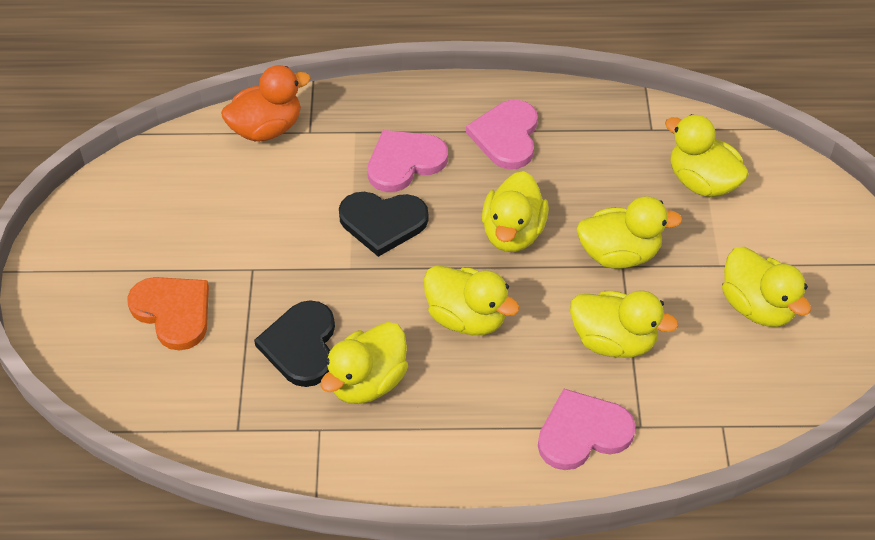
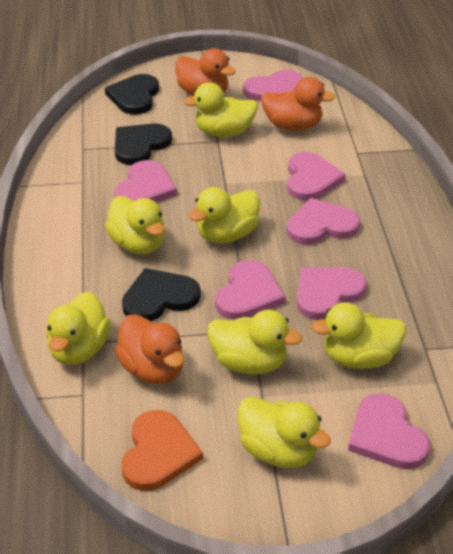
black heart: [254,300,335,387] [339,192,428,257] = 2 -> [105,74,159,115] [115,123,172,165] [122,268,201,321] = 3
orange duck: [221,65,311,141] = 1 -> [115,314,184,384] [175,48,236,96] [261,77,336,131] = 3
pink heart: [367,130,448,192] [466,100,538,169] [538,388,636,470] = 3 -> [114,160,177,202] [215,260,286,320] [243,70,303,101] [287,152,346,201] [287,198,360,245] [297,267,367,320] [348,393,430,469] = 7

